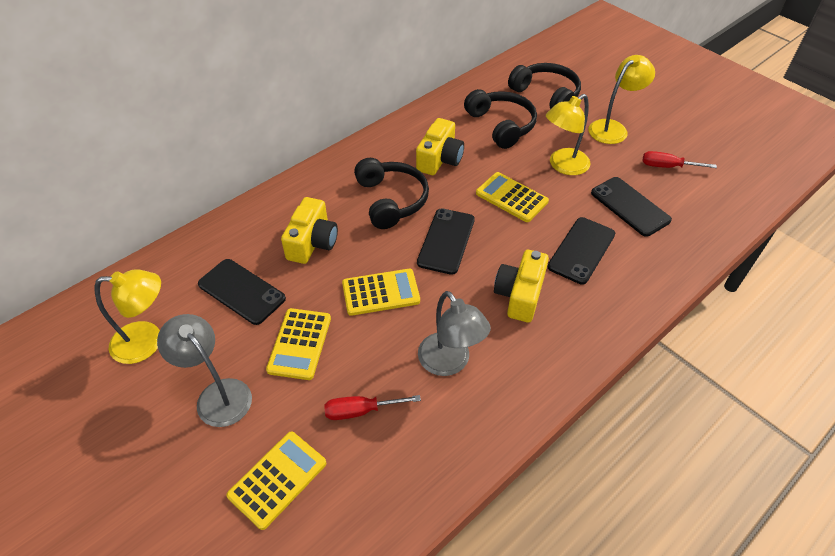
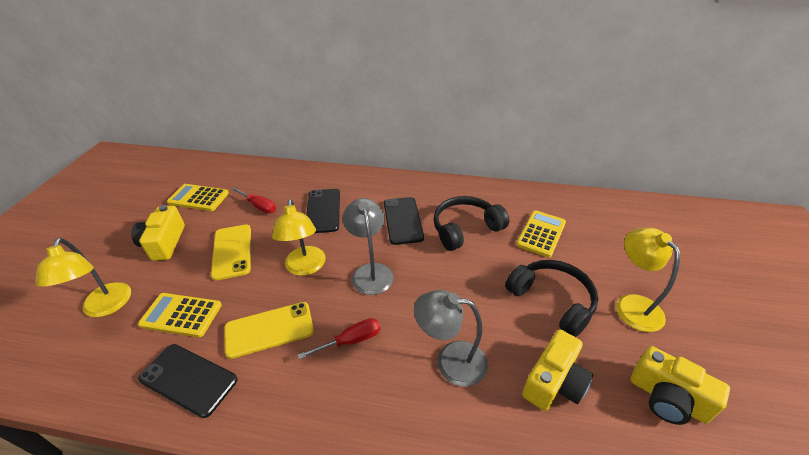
black headphones: [354,158,429,229] [464,89,537,149] [508,63,581,109] = 3 -> [433,196,509,251] [505,260,598,337] = 2
black phone: [198,259,286,325] [417,208,475,275] [547,217,615,284] [591,177,672,237] = 4 -> [138,344,237,418] [306,189,340,233] [384,197,424,245] = 3
yellow calculator: [227,432,326,530] [266,308,331,380] [342,269,420,316] [476,172,549,222] = 4 -> [138,293,222,337] [167,184,229,211] [516,210,566,258] = 3
yellow phone: none = 0 -> [211,225,251,280] [224,302,314,359] = 2

